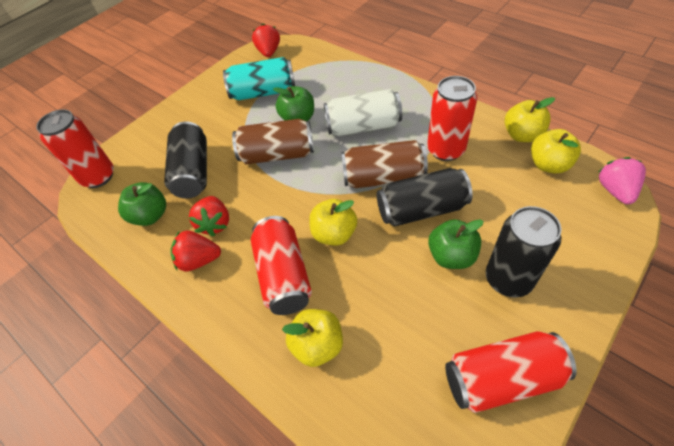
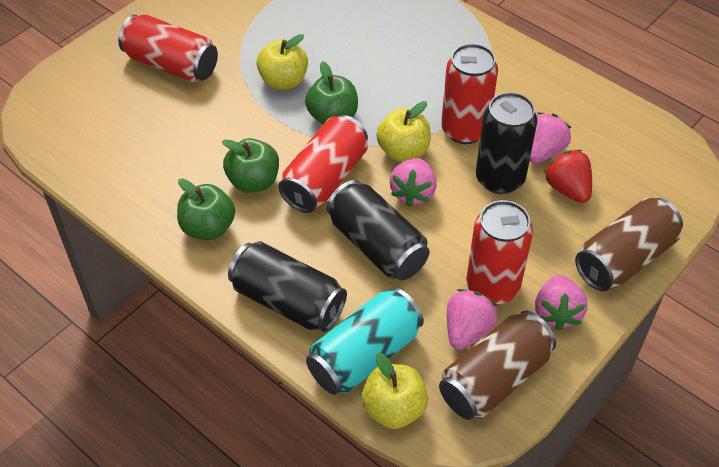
pink strawberry: [599,157,646,204] = 1 -> [390,158,437,207] [447,289,498,350] [530,112,571,164] [535,275,588,331] = 4
red strawberry: [170,230,221,271] [189,196,229,236] [252,24,280,57] = 3 -> [543,150,592,203] = 1
white can: [324,89,402,136] = 1 -> none = 0
yellow apple: [282,309,343,367] [309,199,357,246] [505,97,555,142] [531,129,581,174] = 4 -> [256,34,308,90] [361,353,428,429] [376,101,431,162] = 3

